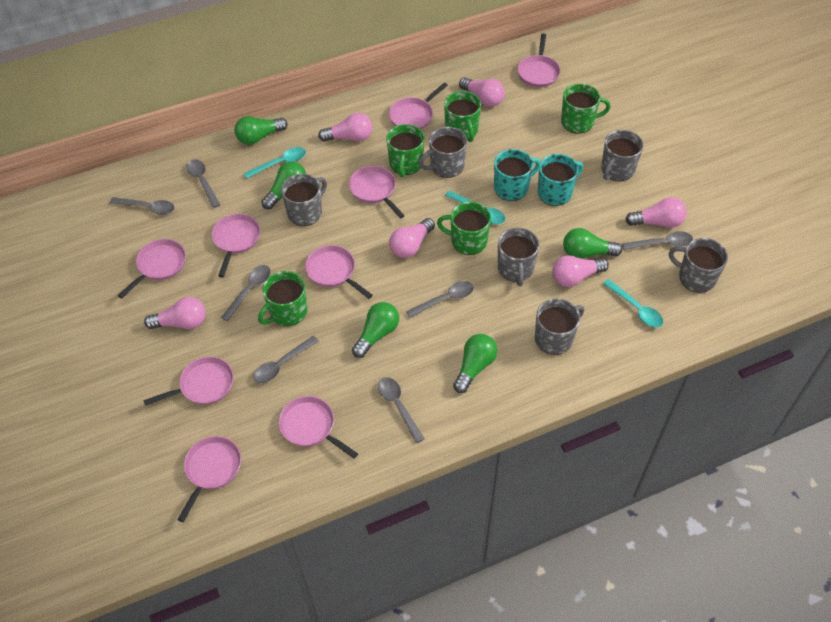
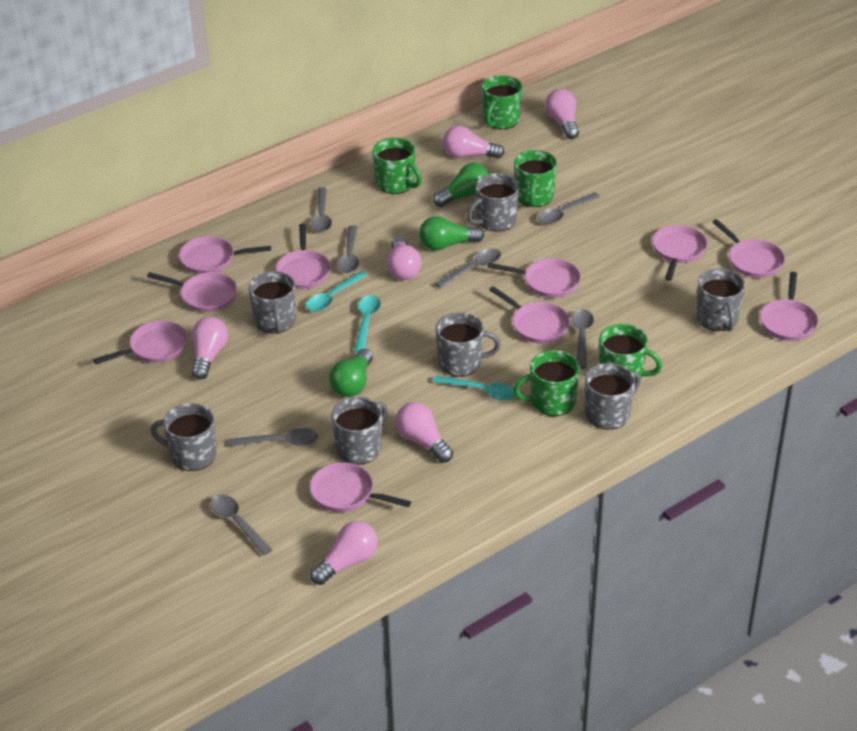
green light bulb: [235,116,288,145] [261,162,306,209] [352,302,399,358] [453,334,497,393] [563,228,622,259] = 5 -> [329,348,373,397] [419,216,484,250] [433,163,489,207] = 3
grey mug: [281,174,327,226] [419,127,467,178] [498,228,539,286] [535,299,584,355] [601,130,643,181] [669,238,728,293] = 6 -> [151,403,216,471] [249,271,296,334] [331,397,388,465] [436,312,501,377] [467,173,519,232] [585,363,641,430] [697,268,745,331] = 7
pink pan: [118,239,186,298] [143,356,234,406] [177,436,241,522] [212,214,260,277] [279,396,358,459] [305,245,373,299] [349,166,405,218] [389,83,448,129] [517,33,560,87] = 9 -> [94,321,188,364] [147,272,237,312] [179,236,271,274] [276,224,331,289] [310,462,411,512] [487,258,581,298] [489,286,570,344] [652,225,708,281] [713,219,785,278] [760,272,819,341] = 10
turquoise mug: [494,149,540,201] [538,154,583,206] = 2 -> none = 0

